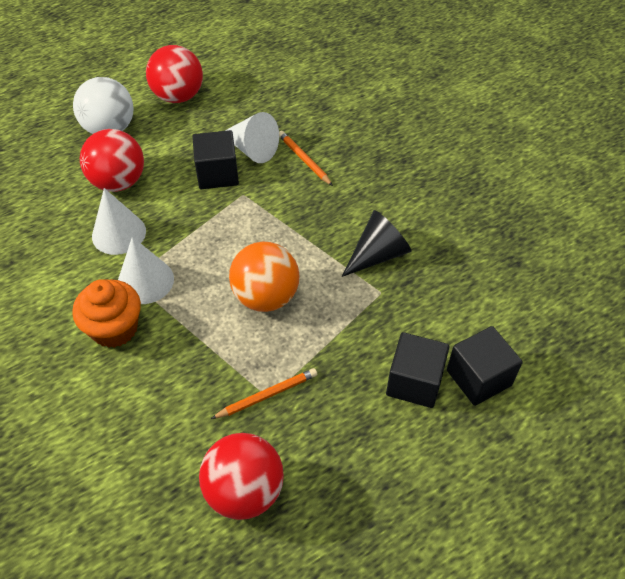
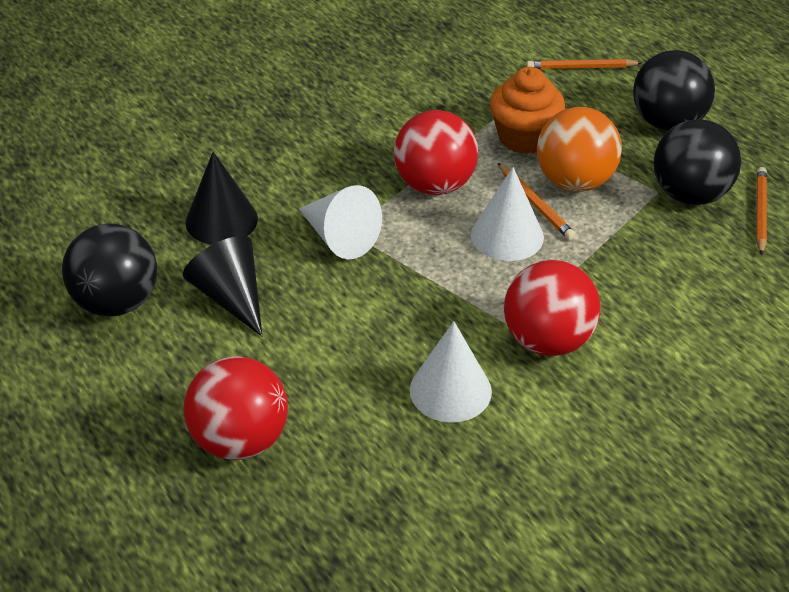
black ball: none = 0 -> [62,223,157,317] [633,50,715,131] [653,119,741,205] = 3
black cone: [342,210,412,277] = 1 -> [183,236,262,336] [185,152,258,245] = 2
black cube: [192,130,239,189] [386,332,449,408] [447,326,523,406] = 3 -> none = 0
orange pencil: [211,368,317,419] [279,131,333,186] = 2 -> [498,163,576,240] [526,59,642,70] [756,167,767,256] = 3
white ball: [73,77,134,134] = 1 -> none = 0

